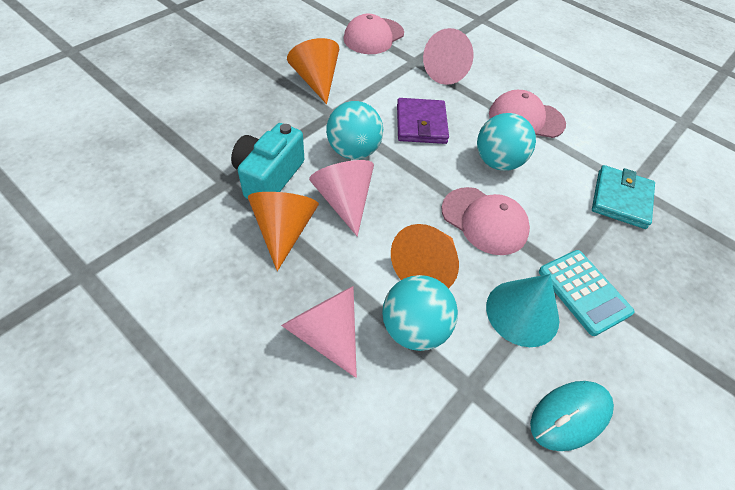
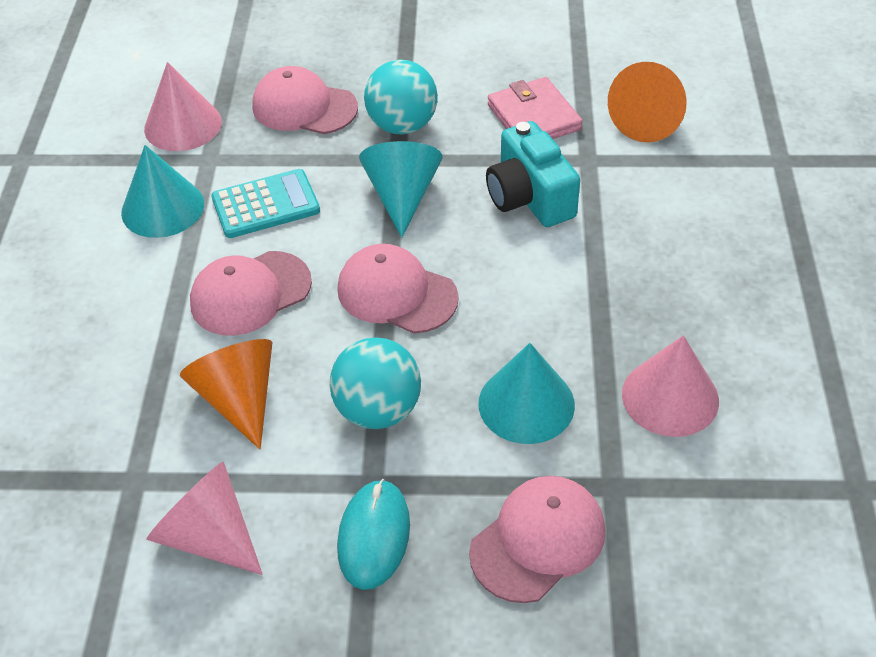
orange cone: [248,192,319,271] [287,38,339,104] [391,224,459,289] = 3 -> [180,339,272,449] [608,62,687,142] = 2
pink cap: [343,14,404,54] [441,187,530,255] [489,90,566,138] = 3 -> [190,251,312,336] [253,66,358,134] [337,244,459,334] [469,476,605,603] = 4
pink wallet: none = 0 -> [488,77,583,139] = 1
purple wallet: [397,98,449,144] = 1 -> none = 0
turquoise ball: [326,101,383,159] [382,275,458,351] [477,113,536,171] = 3 -> [330,337,421,429] [364,60,438,134] = 2
turquoise cone: [486,274,559,347] = 1 -> [121,145,204,238] [359,141,443,238] [478,343,575,444] = 3
turquoise wallet: [592,165,655,229] = 1 -> none = 0

